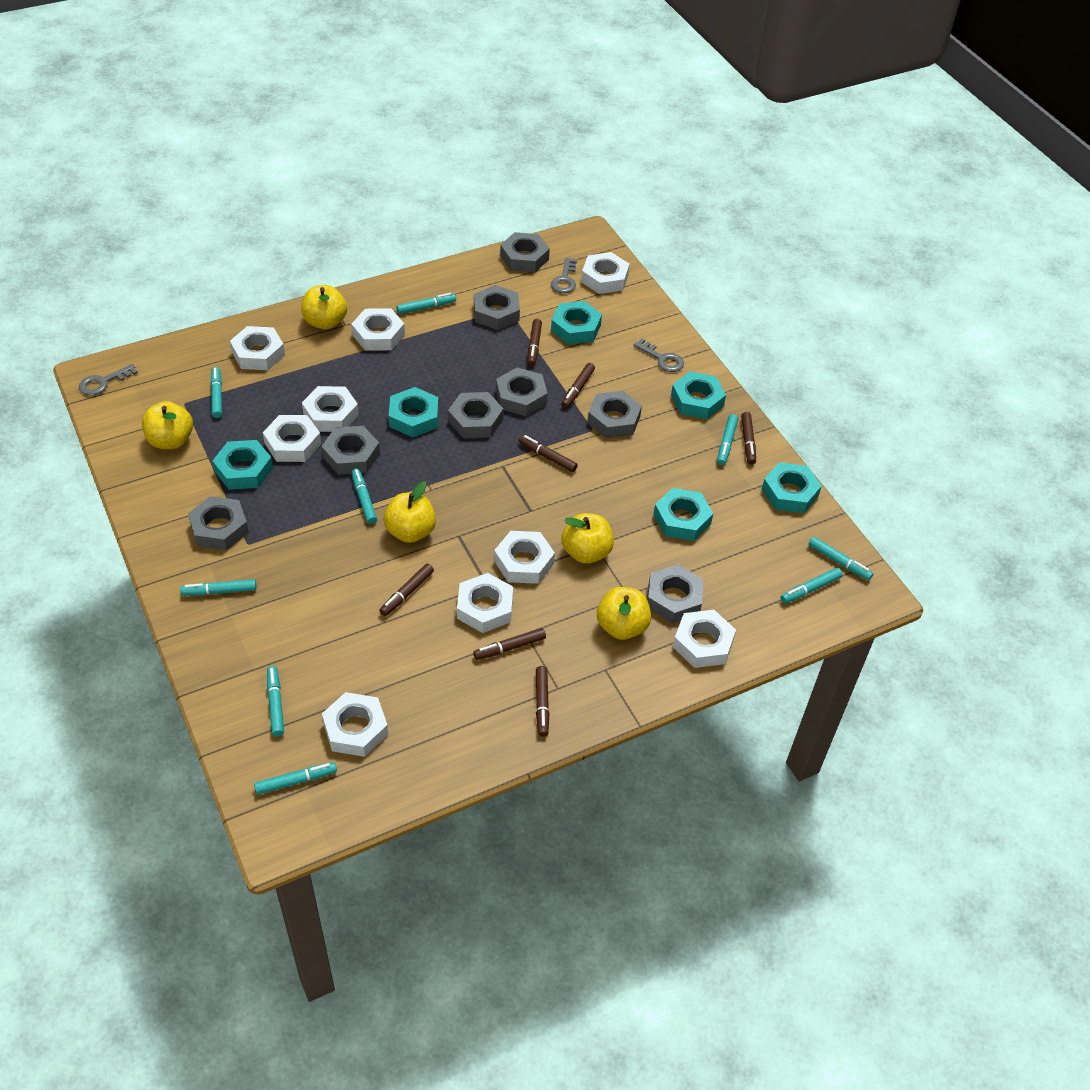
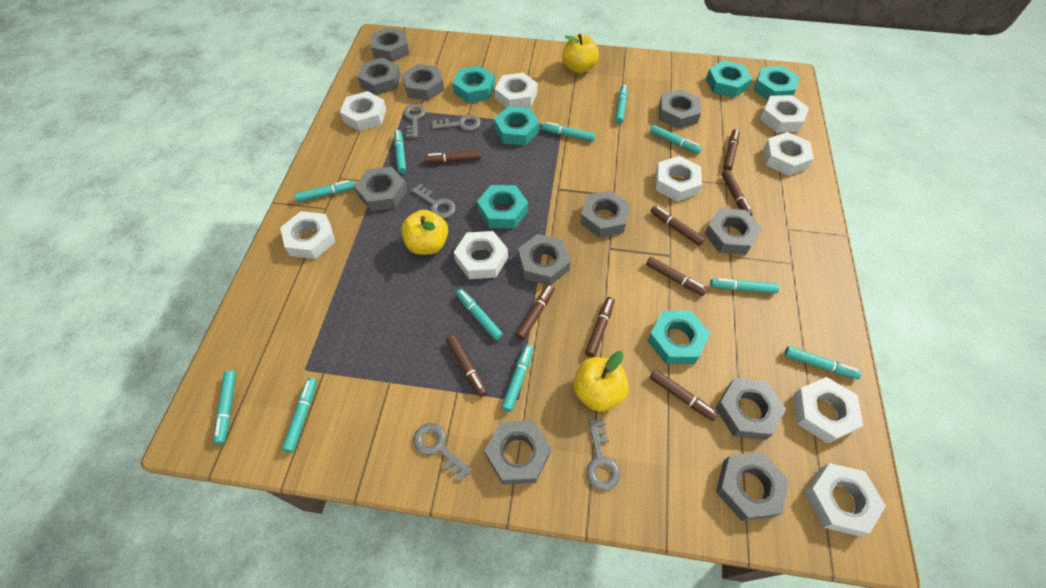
brown marker: [379,564,434,616] [473,628,546,660] [519,435,578,472] [527,319,542,366] [536,666,549,737] [561,363,595,408] [741,412,756,465] = 7 -> [424,150,481,163] [446,335,487,397] [516,284,555,340] [585,297,615,357] [646,257,707,296] [650,369,718,421] [651,206,705,246] [722,170,752,216] [723,129,739,171] = 9
grey key: [79,364,138,395] [551,258,577,293] [634,338,684,372] = 3 -> [403,104,426,138] [411,184,456,219] [413,423,472,482] [432,114,481,131] [586,419,620,491] = 5
grey nut: [188,496,249,550] [321,426,380,475] [448,392,504,438] [474,285,520,330] [496,367,547,416] [500,232,550,272] [587,391,642,438] [647,564,703,623] = 8 -> [355,167,407,211] [357,58,401,95] [370,27,409,62] [402,64,444,101] [485,420,551,484] [518,234,571,285] [580,191,631,238] [659,89,701,129] [705,208,762,255] [716,378,786,440] [716,452,789,521] = 11
turquoise marker: [180,579,256,596] [210,367,222,418] [254,762,337,795] [267,666,284,737] [351,468,377,524] [397,293,456,314] [717,414,738,465] [781,568,843,604] [808,537,873,580] = 9 -> [214,371,236,444] [282,378,317,452] [294,180,355,202] [394,130,406,174] [456,289,503,340] [502,344,533,412] [542,122,595,142] [615,84,627,124] [650,125,702,154] [710,278,779,293] [784,346,862,379] = 11
yellow apple: [142,401,193,449] [301,285,347,330] [384,481,436,543] [562,513,614,564] [597,587,651,640] = 5 -> [401,210,448,255] [562,34,599,74] [573,351,629,412] = 3

